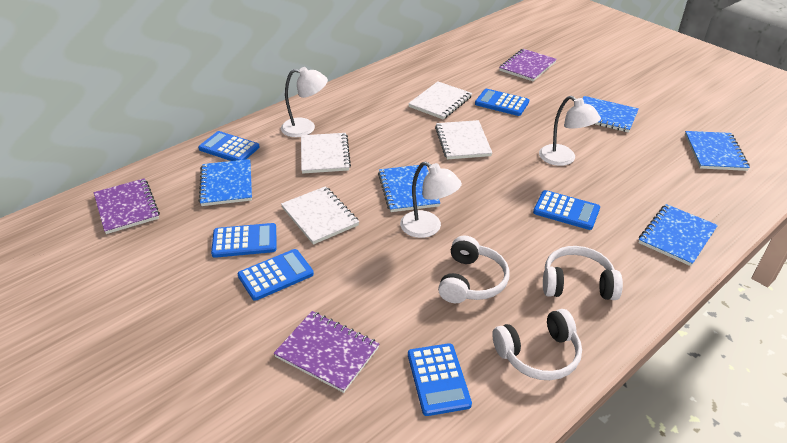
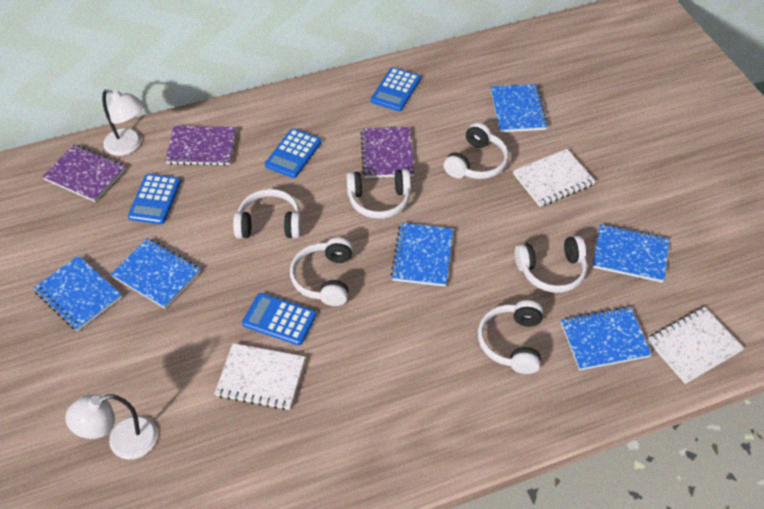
blue calculator: [198,131,260,161] [211,223,276,258] [238,249,314,301] [408,343,472,416] [475,89,529,116] [533,190,600,230] = 6 -> [128,174,181,224] [242,293,316,345] [265,129,322,178] [371,67,421,111] = 4
blue notebook: [199,159,252,206] [378,165,440,212] [583,96,639,133] [638,204,718,266] [685,131,750,171] = 5 -> [33,255,122,331] [111,238,201,309] [391,223,453,287] [491,84,548,132] [561,307,652,370] [593,224,669,283] = 6
white headphones: [438,235,509,303] [492,309,582,380] [543,246,623,300] = 3 -> [233,189,301,238] [290,237,353,306] [347,169,411,219] [443,123,509,179] [478,300,543,374] [515,235,587,293] = 6
white lamp: [281,67,328,137] [400,162,462,238] [539,96,601,166] = 3 -> [65,394,158,459] [102,89,144,156] = 2
white notebook: [281,186,359,245] [301,133,351,174] [408,81,472,120] [435,120,492,159] = 4 -> [214,343,305,410] [513,149,596,207] [647,307,744,384] = 3

